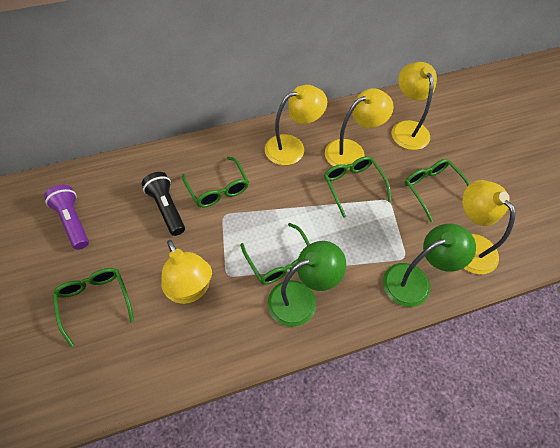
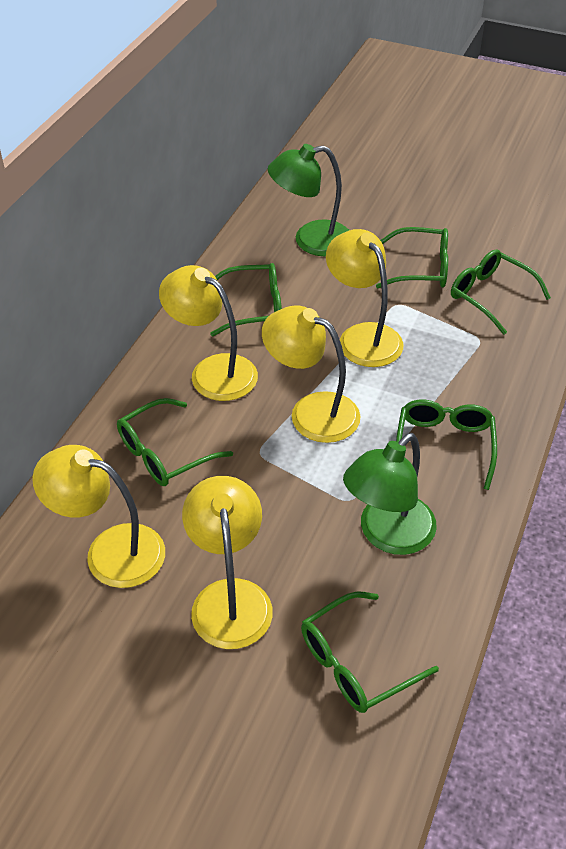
black flashlight: [141,172,185,236] = 1 -> none = 0
green glasses: [53,268,134,347] [182,156,249,208] [240,223,310,285] [324,156,391,218] [405,159,470,222] = 5 -> [117,398,233,486] [210,263,282,336] [301,591,439,713] [376,227,448,288] [396,400,497,490] [451,249,551,335] = 6
purple flashlight: [44,185,89,250] = 1 -> none = 0

